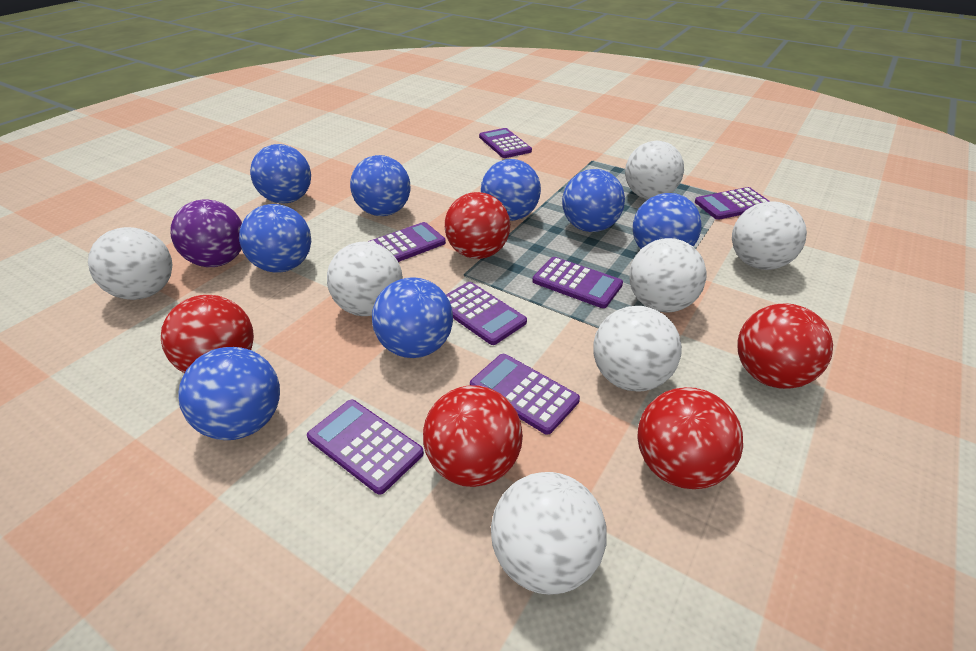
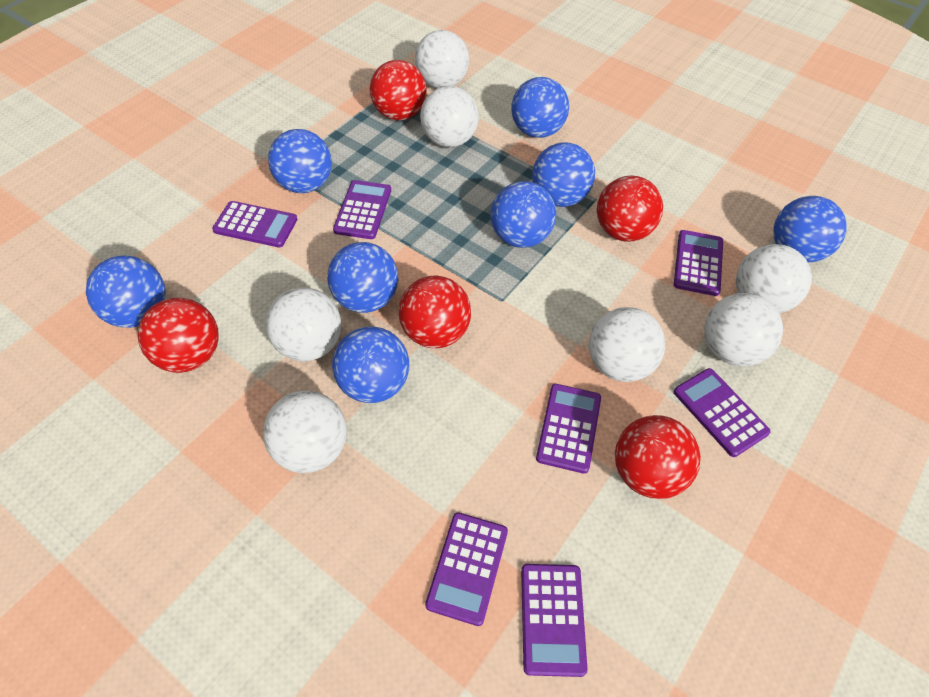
purple ball: [170,200,242,267] = 1 -> none = 0

